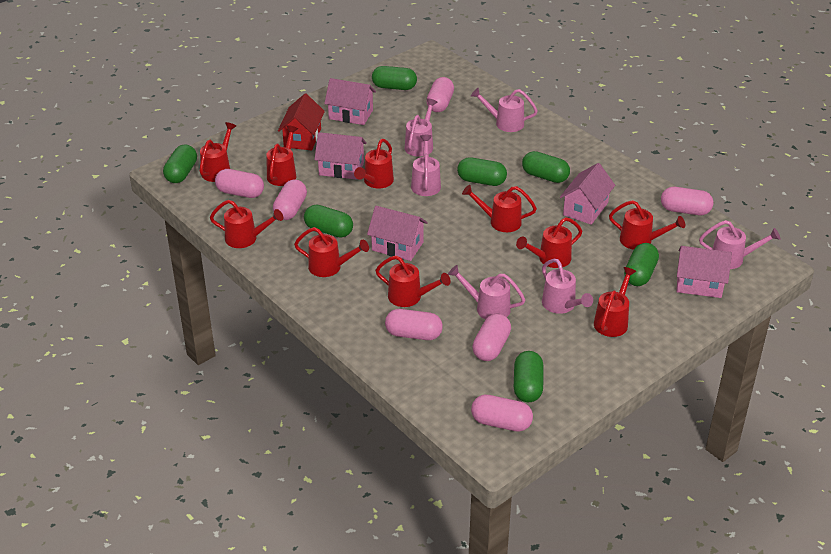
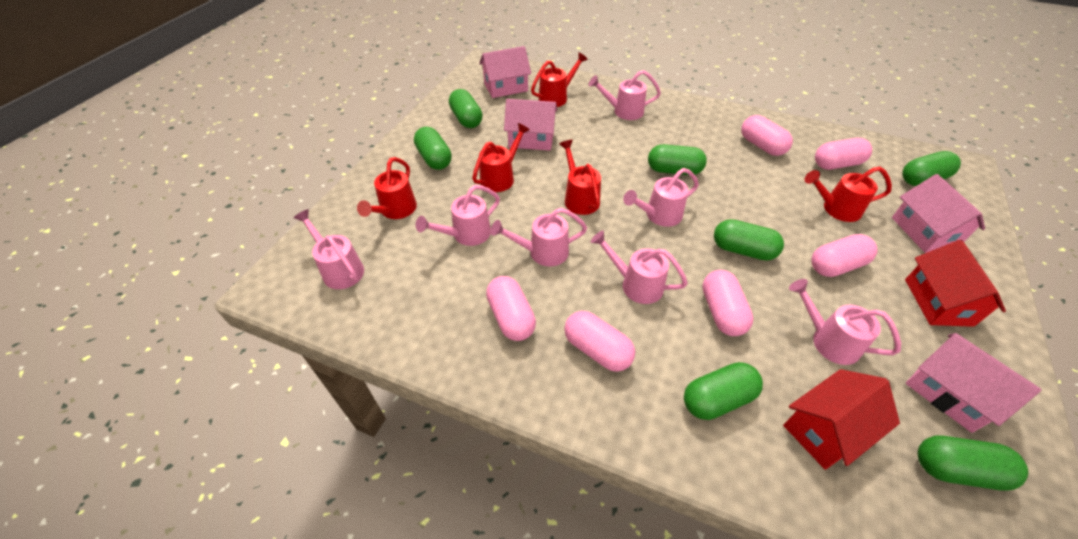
pink capsule: [215,169,264,198] [273,179,307,220] [385,309,443,340] [426,77,454,112] [471,395,533,432] [472,313,511,361] [661,187,713,215] = 7 -> [486,276,536,341] [564,311,635,372] [702,270,753,336] [741,115,793,156] [811,234,878,277] [815,138,872,170] = 6
pink house: [314,132,367,180] [324,78,376,125] [367,206,428,261] [560,163,615,225] [676,246,732,298] = 5 -> [479,46,531,98] [504,99,557,151] [892,174,985,253] [906,333,1041,433] = 4
pink watering can: [405,99,437,157] [411,135,441,196] [448,265,525,320] [471,88,538,132] [542,259,593,314] [699,220,780,269] = 6 -> [294,209,364,289] [416,185,500,246] [491,208,587,267] [589,70,661,120] [591,231,688,304] [623,168,699,227] [789,279,901,365] = 7
red house: [278,94,325,150] = 1 -> [783,369,900,470] [905,240,1006,327] = 2
red watering can: [200,122,236,182] [210,200,283,248] [266,125,298,186] [294,227,369,277] [354,139,394,189] [375,255,451,307] [462,185,537,232] [516,217,582,268] [594,267,636,337] [609,200,685,250] = 10 -> [357,157,417,219] [472,123,530,192] [531,52,588,107] [559,140,601,215] [804,166,892,222] = 5

